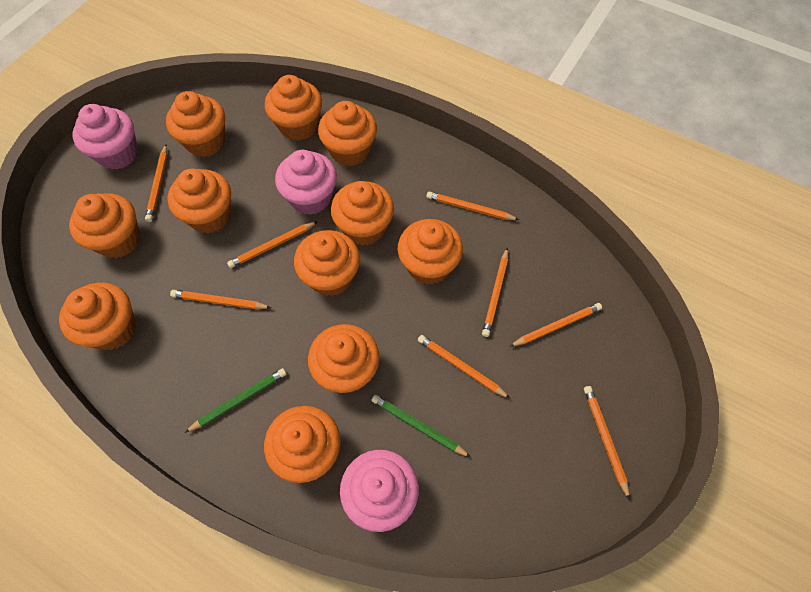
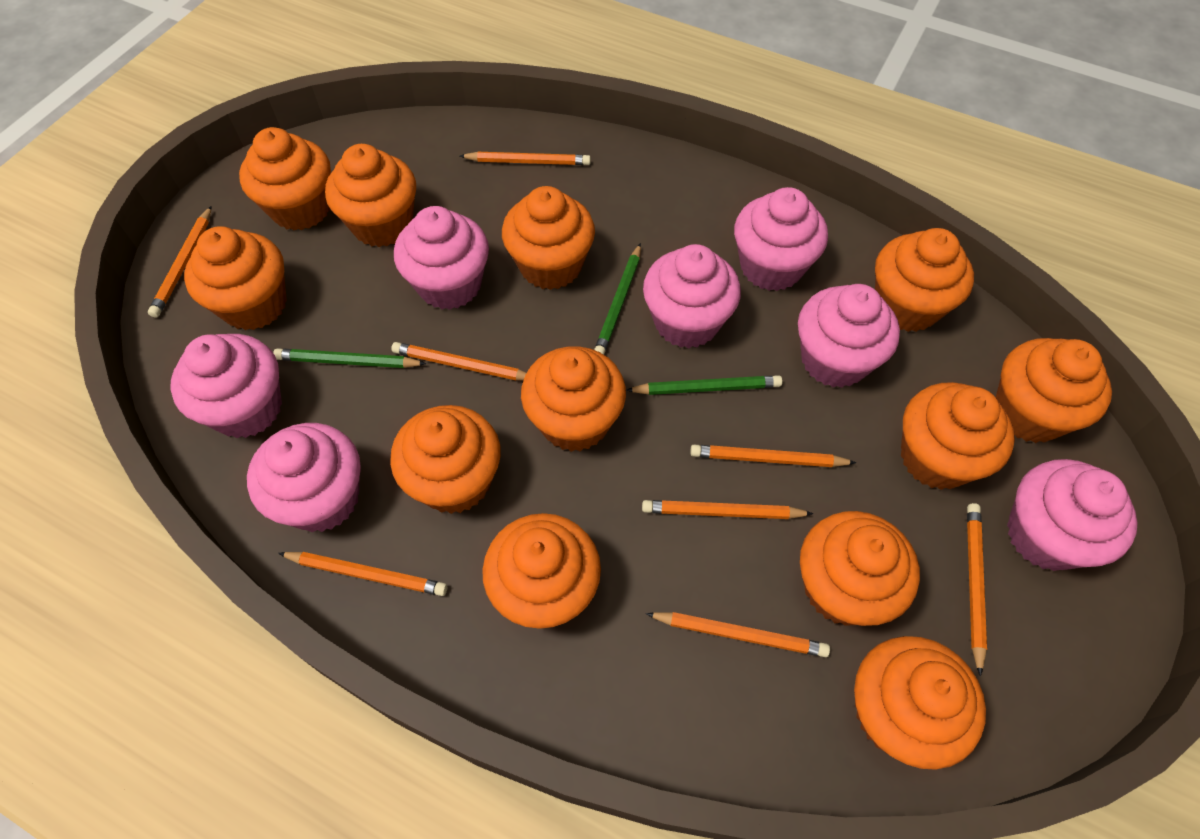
green pencil: [184,368,286,433] [372,395,471,457] = 2 -> [273,348,427,368] [594,243,641,355] [626,375,783,395] = 3
orange cupcake: [59,282,136,350] [69,193,140,258] [166,91,225,157] [167,168,231,234] [264,406,341,483] [265,75,322,141] [294,230,360,296] [308,324,379,393] [318,101,377,166] [331,181,394,246] [398,219,463,285] = 11 -> [184,226,287,330] [239,127,331,230] [325,144,416,247] [390,405,501,514] [482,513,601,629] [502,186,595,290] [521,346,626,452] [800,511,920,626] [854,636,986,770] [875,228,974,332] [901,382,1015,490] [996,338,1112,443] = 12
pink cupcake: [72,104,138,169] [275,150,337,215] [340,450,419,532] = 3 -> [171,334,282,438] [247,423,361,532] [394,206,489,310] [643,244,741,348] [734,187,828,291] [798,284,900,388] [1007,459,1138,571] = 7

